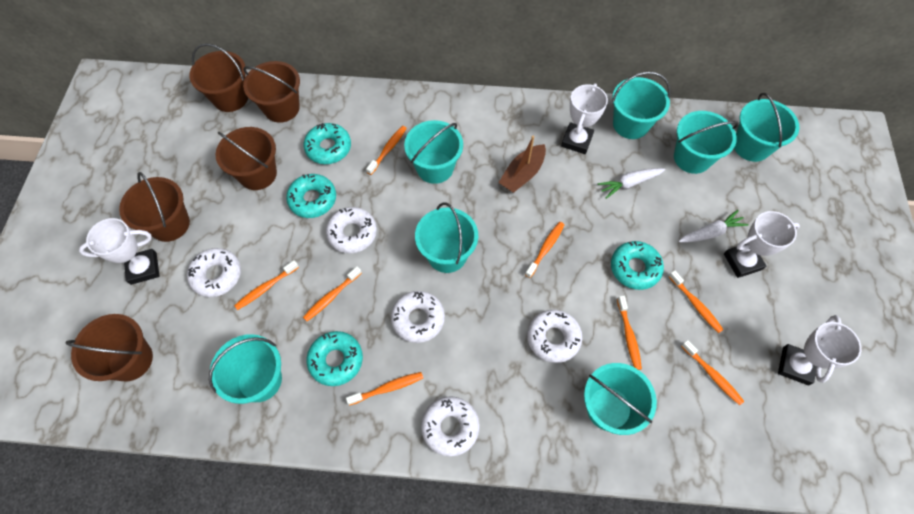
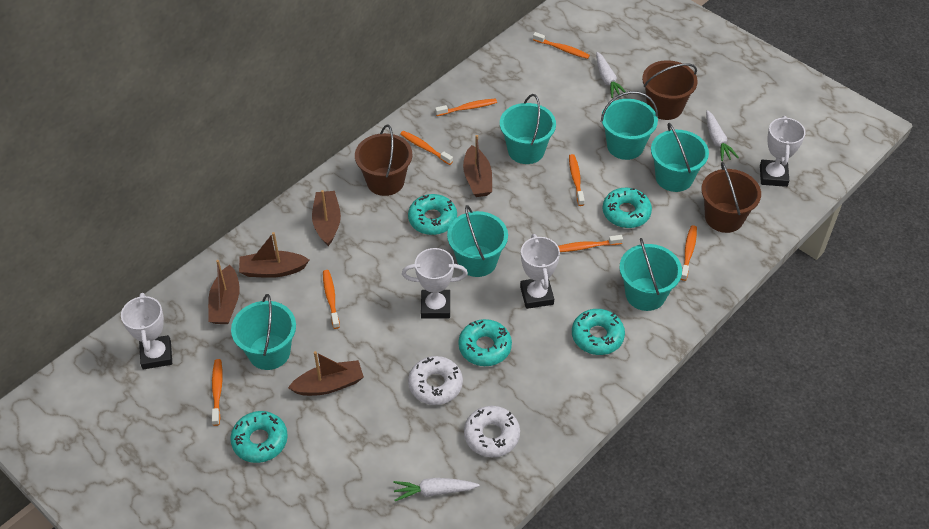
brown boat: [498,136,546,193] = 1 -> [208,260,240,324] [239,232,309,278] [288,351,364,396] [312,190,341,246] [463,135,492,197] = 5
brown bucket: [65,314,153,382] [119,172,190,242] [189,43,248,112] [215,127,277,190] [243,61,300,123] = 5 -> [355,124,412,196] [642,60,698,120] [701,162,761,233] = 3
turquoise bucket: [209,334,282,404] [404,120,463,184] [415,202,478,273] [584,363,657,435] [612,71,671,139] [674,111,739,174] [734,93,800,162] = 7 -> [231,294,296,370] [447,205,508,277] [500,94,556,164] [601,91,658,160] [619,238,682,311] [651,123,709,192] = 6
turquoise donut: [286,174,336,218] [304,123,351,164] [306,331,363,386] [611,241,664,290] = 4 -> [230,411,288,463] [408,194,457,235] [458,319,512,366] [572,309,625,355] [602,188,652,228] = 5
white carrot: [598,168,665,199] [679,210,749,243] = 2 -> [393,478,479,501] [596,52,628,98] [706,110,739,161] = 3
white donut: [187,248,241,297] [326,207,377,253] [391,291,445,343] [421,396,480,457] [527,310,582,363] = 5 -> [408,356,463,405] [464,406,520,457] = 2

